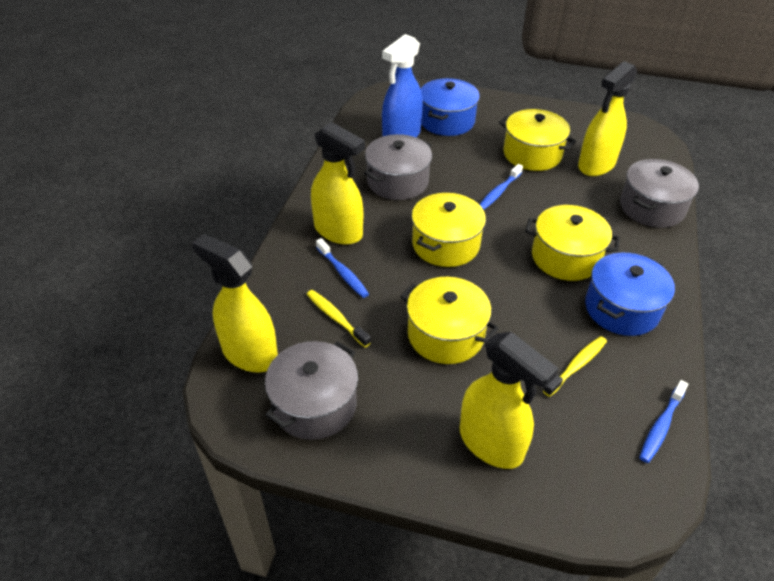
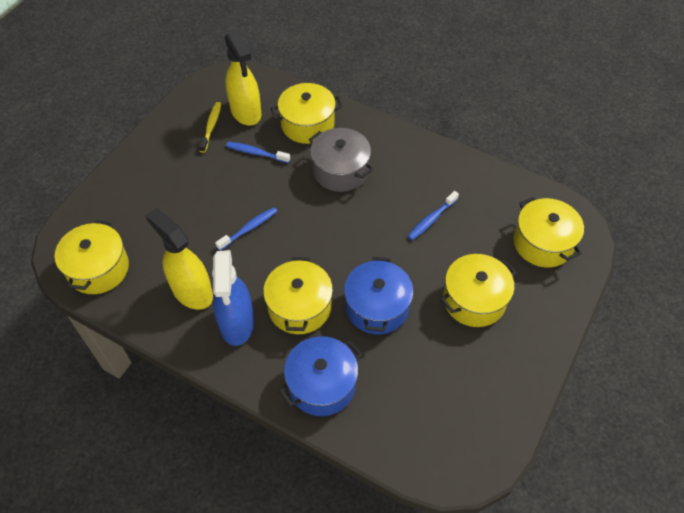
grey pot: [265,341,358,440] [364,134,432,200] [620,159,699,228] = 3 -> [309,128,373,192] = 1
yellow pot: [400,277,499,364] [412,193,486,267] [499,109,576,171] [525,205,620,281] = 4 -> [55,220,129,294] [263,257,333,334] [271,83,343,144] [441,254,516,327] [514,197,584,267] = 5
yellow spray bottle: [192,234,278,372] [311,122,365,245] [460,332,559,469] [578,61,637,176] = 4 -> [145,208,213,310] [224,30,261,125] = 2
yellow toothbrush: [307,290,371,347] [543,336,607,397] = 2 -> [199,102,221,153] = 1

